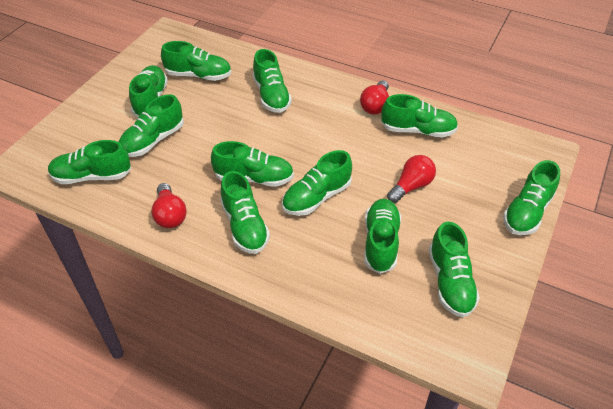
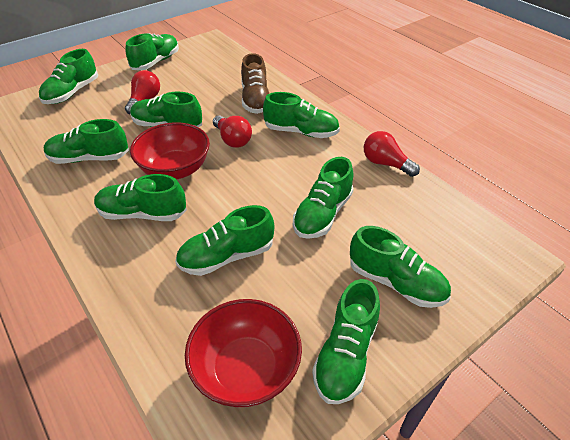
brown shoe: none = 0 -> [241,53,269,114] = 1
green shoe: [48,140,131,184] [119,94,184,157] [129,65,168,117] [161,41,231,81] [211,141,294,187] [220,171,270,254] [253,49,292,113] [282,150,352,216] [364,199,401,274] [381,94,458,138] [429,221,480,318] [503,160,560,235] = 12 -> [39,49,98,104] [44,119,129,164] [94,174,187,221] [125,33,179,70] [130,91,202,127] [175,205,274,276] [263,92,340,138] [293,157,354,239] [312,279,380,404] [350,226,451,308] = 10
red bowl: none = 0 -> [130,122,210,180] [185,299,302,407] = 2

